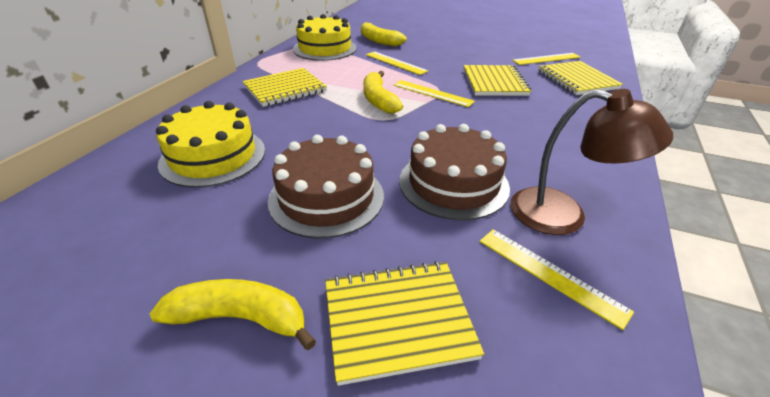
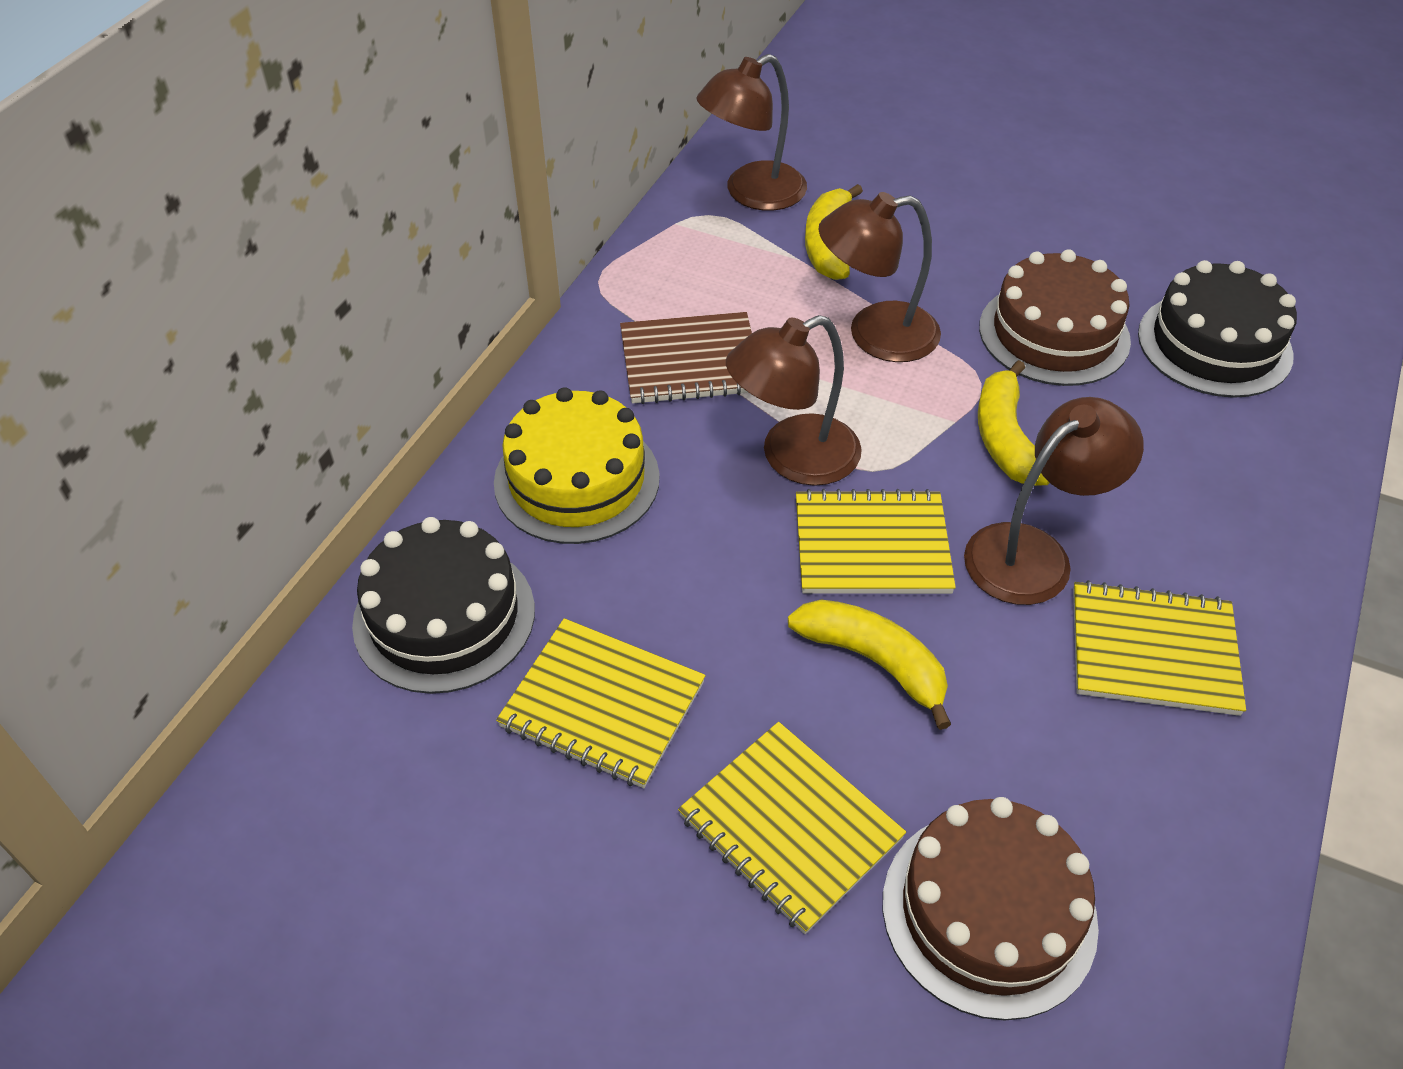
black cake: none = 0 -> [352,517,535,694] [1138,260,1297,398] = 2
brown lamp: [511,89,673,235] = 1 -> [696,54,807,211] [726,315,862,486] [818,192,941,362] [964,397,1144,605] = 4
brown notebook: none = 0 -> [620,312,752,404] = 1
yellow cake: [156,101,265,188] [293,14,357,61] = 2 -> [494,387,660,544] = 1
yellow ruler: [366,51,428,75] [393,80,475,107] [480,229,634,330] [512,53,580,65] = 4 -> none = 0

